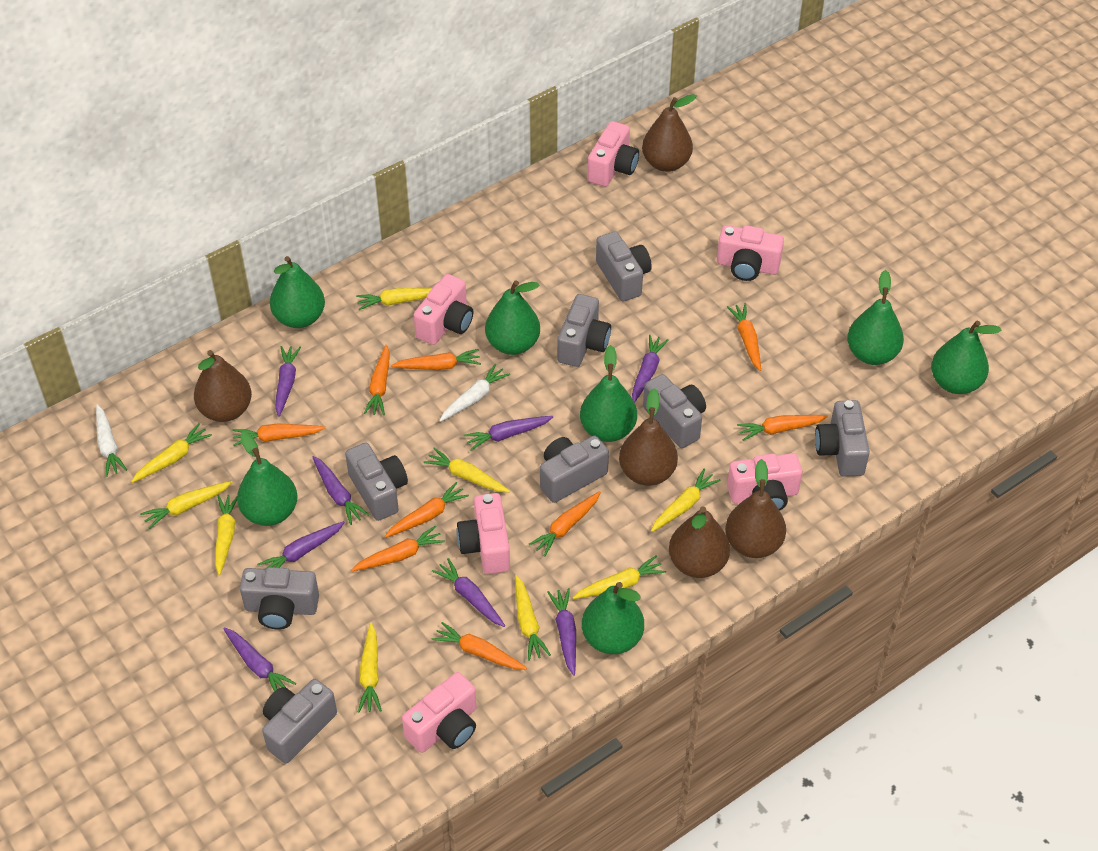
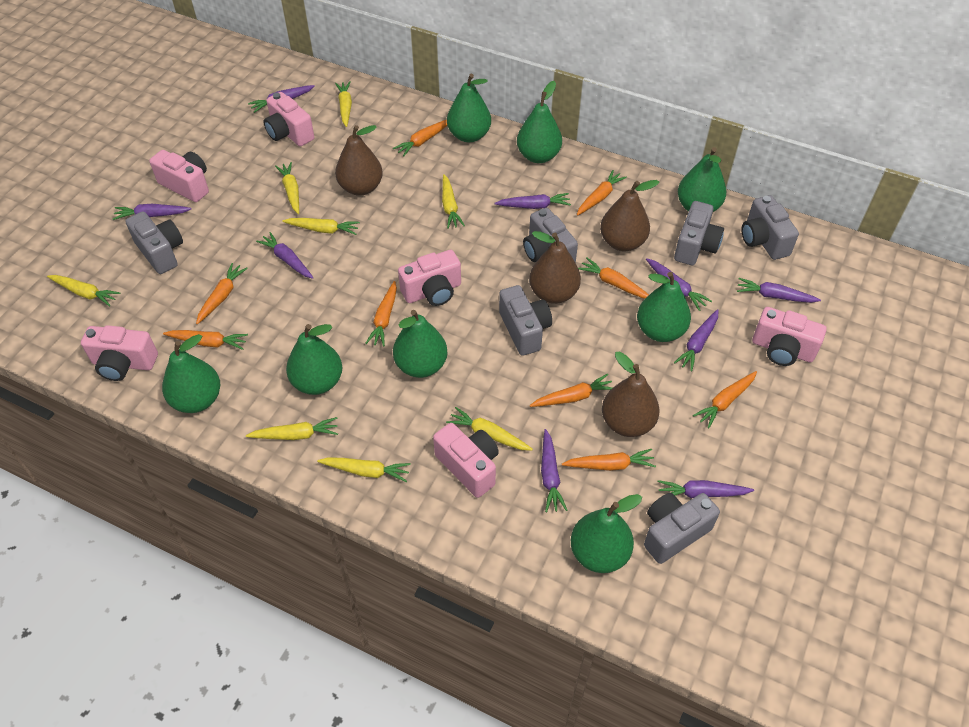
brown pear: [194,350,252,422] [619,388,678,486] [642,94,696,172] [669,506,730,578] [725,459,786,558] = 5 -> [335,125,383,196] [529,231,581,304] [600,180,659,251] [602,352,660,437] = 4
green pear: [237,432,298,526] [270,256,325,328] [485,280,540,355] [580,345,637,442] [582,582,644,654] [847,270,904,365] [931,321,1001,394] = 7 -> [162,334,220,413] [286,324,342,395] [393,310,448,378] [447,74,491,142] [517,81,562,163] [571,494,642,573] [637,272,691,342] [678,147,726,212] = 8
grey camera: [240,567,319,629] [262,679,337,763] [345,443,408,521] [540,436,609,503] [557,294,611,367] [596,231,652,301] [643,374,706,448] [815,400,870,477] = 8 -> [126,211,183,274] [499,285,552,356] [523,208,578,263] [644,493,720,564] [674,201,724,265] [741,195,799,260] = 6
purple carrot: [223,627,296,692] [257,521,345,568] [275,346,301,417] [313,456,370,525] [432,558,505,627] [463,416,553,451] [547,588,576,676] [632,335,669,403] = 8 -> [113,204,191,220] [248,85,315,113] [256,232,314,279] [494,193,571,209] [541,429,567,513] [646,258,712,311] [658,480,754,498] [674,309,719,371] [737,278,821,303] = 9
white carrot: [96,404,127,477] [439,364,510,422] = 2 -> none = 0
yellow carrot: [131,423,212,483] [140,481,233,529] [215,495,237,575] [356,288,432,310] [358,623,382,712] [423,448,510,492] [515,575,551,661] [573,555,666,599] [651,469,721,532] = 9 -> [47,275,121,306] [246,417,338,440] [275,162,299,214] [282,218,360,235] [317,457,411,482] [335,81,352,127] [442,174,465,229] [446,407,533,451] = 8

